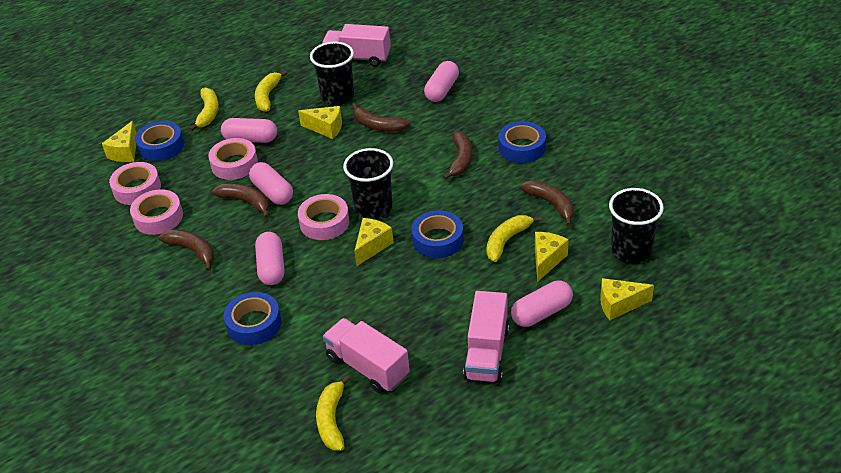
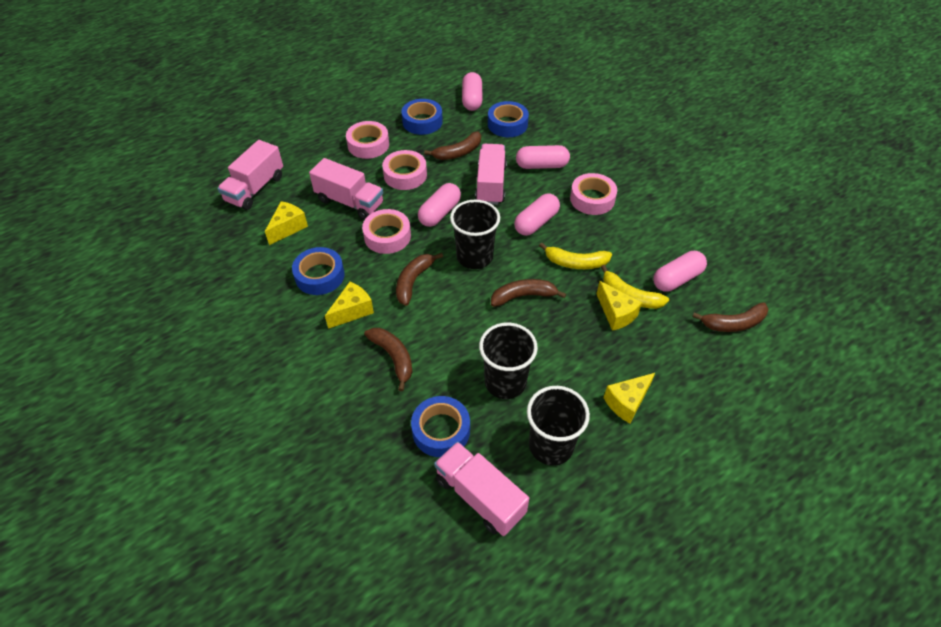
pink truck: [322,24,391,67] [323,318,410,393] [463,291,509,383] = 3 -> [217,140,283,210] [309,158,383,220] [434,442,529,536] [475,144,507,205] = 4
yellow banana: [189,88,219,131] [255,70,287,112] [316,375,351,451] [486,215,542,262] = 4 -> [539,243,612,269] [601,265,669,309] = 2
yellow cheese: [102,121,137,162] [298,106,342,139] [354,218,394,266] [535,232,569,282] [600,278,654,320] = 5 -> [265,201,308,245] [325,282,374,329] [597,281,642,331] [604,373,655,423] = 4

